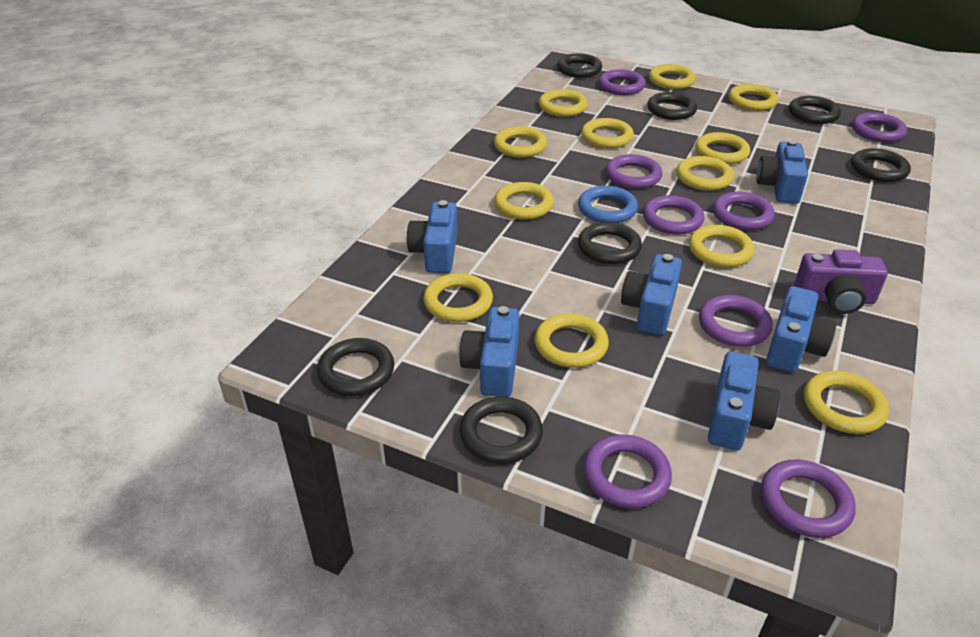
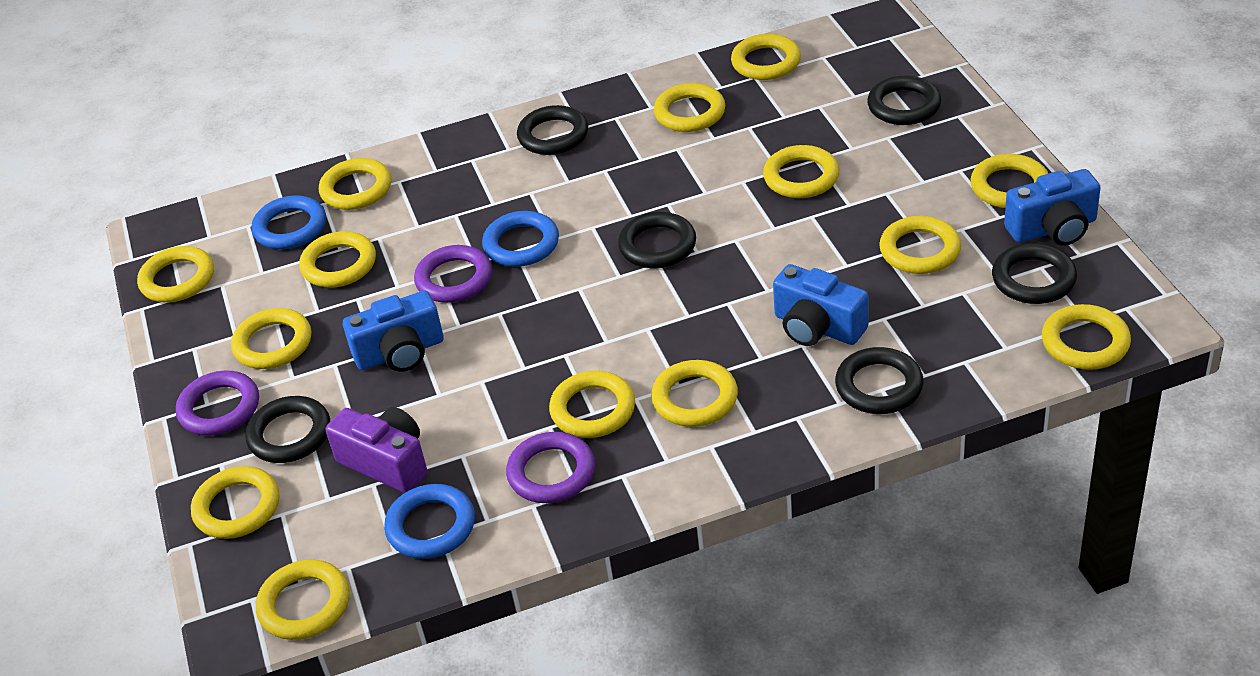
black ring: [317,338,394,396] [460,397,543,464] [557,53,602,78] [578,222,642,264] [647,92,697,120] [789,96,841,124] [851,148,911,182] = 7 -> [245,396,330,463] [517,105,588,155] [618,212,696,268] [835,347,924,414] [867,76,941,125] [992,243,1077,304] = 6
blue camera: [407,200,458,273] [459,306,519,397] [621,254,682,335] [708,351,780,450] [756,140,808,204] [766,286,836,372] = 6 -> [343,291,444,372] [773,264,868,346] [1004,169,1101,246] = 3
blue ring: [578,186,638,223] = 1 -> [252,195,326,249] [384,484,475,559] [482,211,559,267] = 3
purple ring: [583,434,672,508] [598,69,646,95] [606,154,662,189] [643,195,705,235] [699,295,773,347] [713,192,775,230] [761,460,856,538] [852,112,907,142] = 8 -> [176,371,259,436] [414,245,492,303] [506,432,595,503] = 3
yellow ring: [423,273,493,322] [494,126,547,158] [494,182,554,220] [535,313,609,368] [539,89,588,117] [581,118,634,149] [649,64,696,89] [676,156,734,191] [689,225,754,268] [695,132,750,164] [729,84,778,111] [804,371,889,434] = 12 -> [137,246,214,302] [191,466,279,539] [231,308,311,369] [256,560,350,640] [299,231,376,288] [319,158,391,210] [549,371,635,438] [651,360,738,427] [654,83,725,132] [731,34,801,80] [763,145,839,198] [879,216,961,274] [971,154,1048,208] [1042,304,1131,370] = 14

